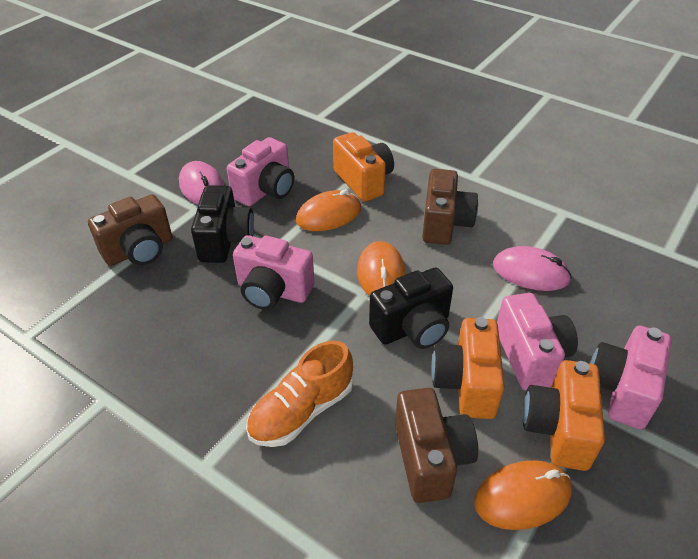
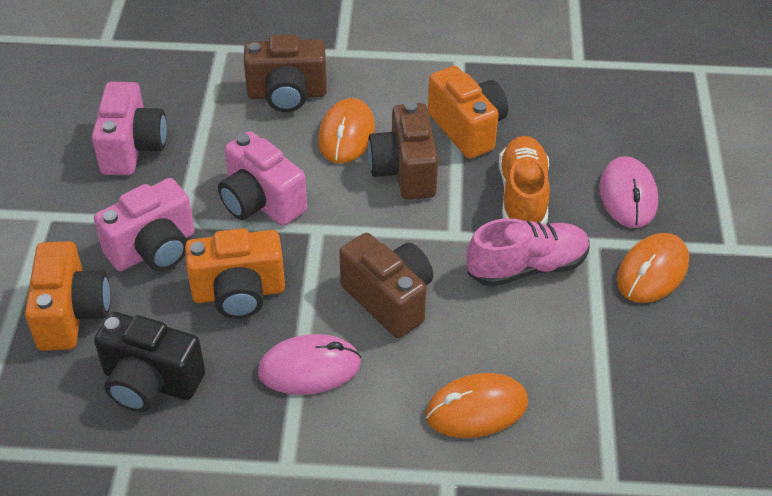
black camera: [191,185,254,263] [369,268,453,349] = 2 -> [94,312,205,412] = 1
pink camera: [227,137,294,206] [233,235,315,310] [497,293,578,390] [590,326,672,430] = 4 -> [92,82,167,175] [94,178,195,271] [218,131,307,226] = 3
pink shoe: none = 0 -> [466,218,589,287] = 1

